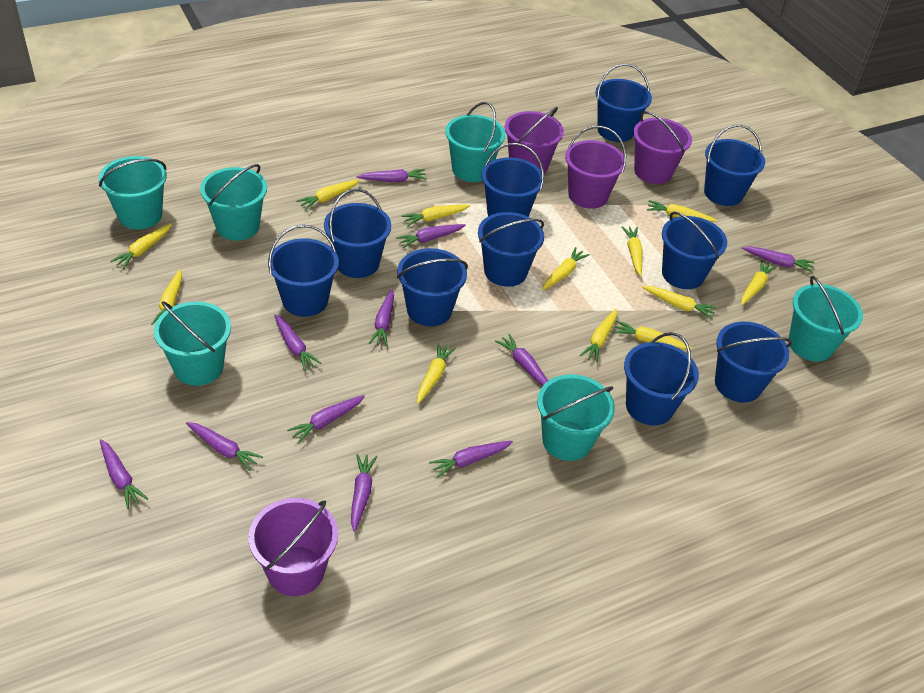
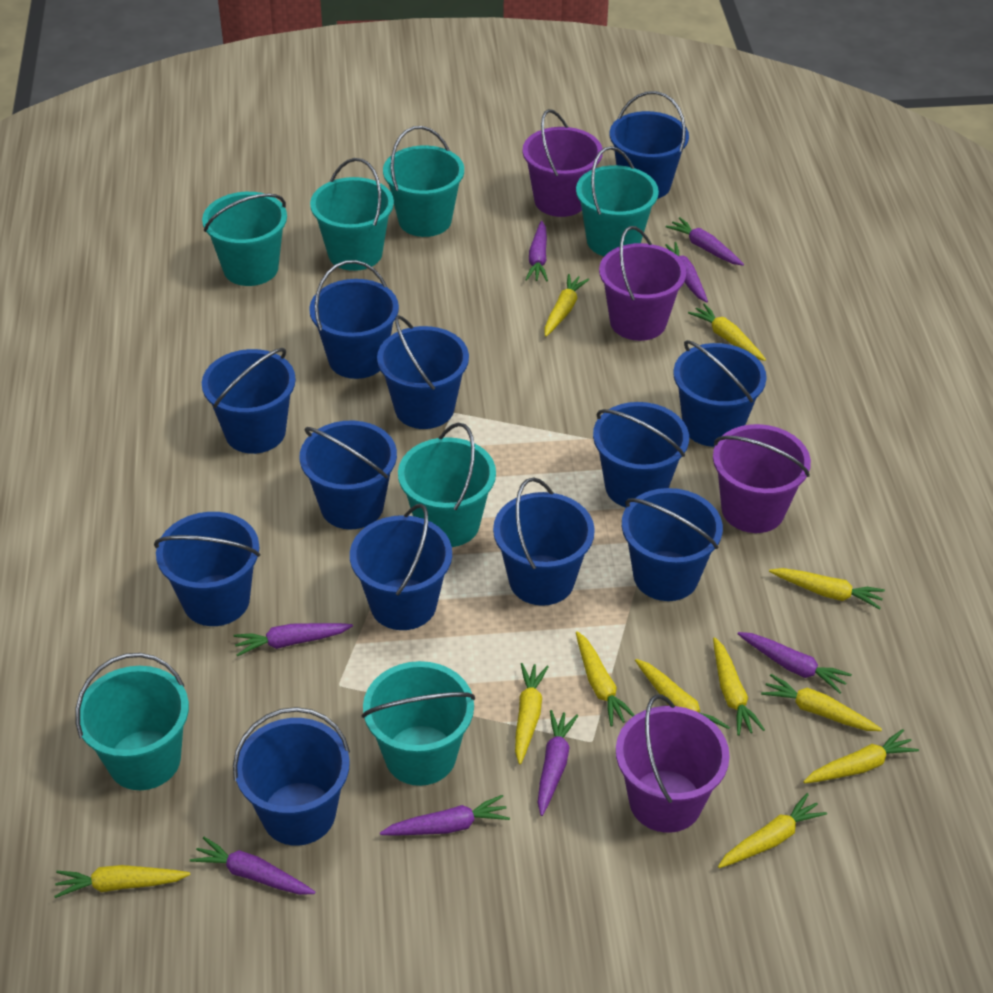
blue bucket: [268,224,339,317] [324,189,391,278] [397,248,468,326] [478,212,544,287] [482,143,544,216] [595,64,652,142] [624,332,699,425] [662,211,727,289] [704,125,765,206] [715,322,792,402] = 10 -> [154,512,260,626] [202,348,296,454] [233,707,350,846] [300,420,397,529] [309,260,399,379] [350,504,452,630] [377,315,469,429] [493,477,595,606] [593,402,689,508] [610,91,689,199] [622,488,723,601] [673,340,767,447] = 12
purple carrot: [100,439,148,509] [186,422,263,471] [274,315,321,371] [287,395,365,443] [351,454,377,532] [357,169,427,182] [369,289,394,347] [396,224,466,248] [429,441,513,478] [495,334,548,386] [742,246,815,273] = 11 -> [190,837,315,895] [233,623,353,656] [380,795,510,836] [525,221,548,281] [538,710,578,816] [665,242,708,303] [666,217,744,266] [737,632,852,693] = 8
turquoise bucket: [99,156,167,229] [154,301,231,386] [200,164,267,241] [445,102,505,182] [537,374,615,461] [789,276,863,361] = 6 -> [76,653,189,790] [202,192,287,286] [310,158,394,271] [362,661,475,786] [383,126,464,237] [398,423,496,547] [576,146,659,256] = 7
yellow carrot: [110,224,172,269] [151,270,182,325] [296,180,360,210] [401,204,470,226] [417,343,456,404] [542,247,590,290] [580,309,617,363] [613,321,692,350] [622,226,643,276] [642,286,717,319] [647,200,717,222] [741,260,777,305] = 12 -> [54,865,190,898] [515,663,549,765] [544,274,589,337] [576,631,634,726] [635,659,730,729] [688,303,766,361] [713,637,765,736] [718,793,827,868] [761,674,882,731] [769,568,885,609] [803,729,919,783] = 11

